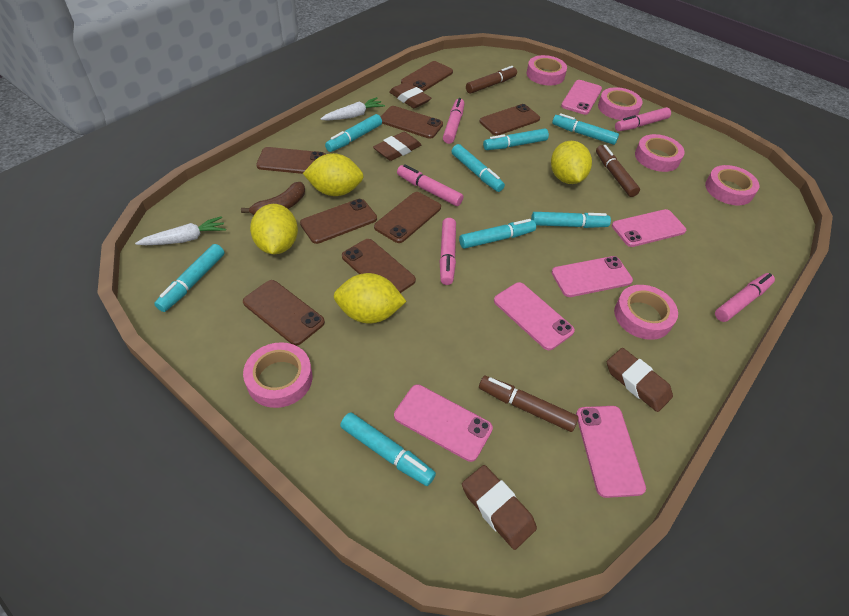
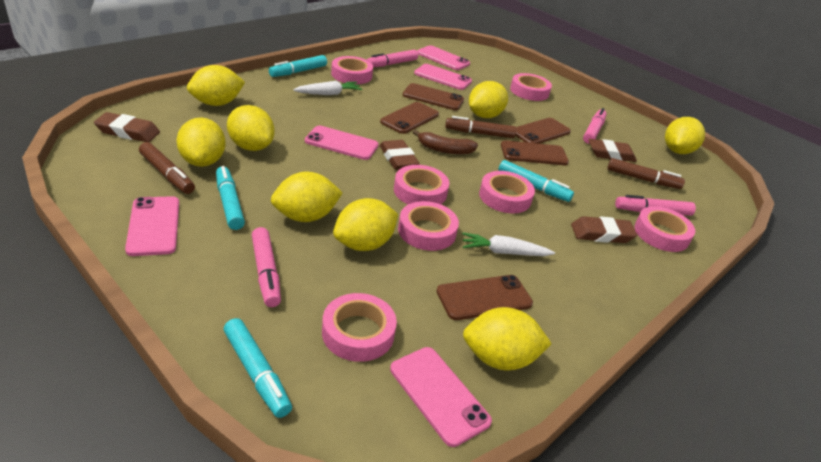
brown phone: [243,280,325,346] [256,147,326,174] [300,199,377,244] [342,239,416,293] [374,192,441,243] [381,106,443,139] [401,61,453,92] [479,104,540,136] = 8 -> [380,102,439,134] [403,83,464,110] [436,275,533,320] [501,140,569,165] [515,118,571,144] = 5
pink marker: [397,164,464,206] [440,218,456,285] [443,98,464,144] [615,107,671,131] [715,273,775,322] = 5 -> [252,227,281,307] [366,50,418,67] [583,108,607,144] [615,195,696,216] = 4
pink phone: [394,384,493,462] [494,282,575,350] [552,256,633,297] [561,80,602,115] [576,406,646,498] [612,209,686,247] = 6 -> [125,196,179,256] [305,126,379,160] [390,347,492,447] [414,64,472,90] [417,45,470,70] = 5
pink tape: [243,342,312,408] [526,55,567,86] [598,87,643,120] [614,285,678,340] [635,134,685,172] [705,165,759,205] = 6 -> [322,293,397,362] [331,56,373,84] [394,165,449,204] [398,201,459,251] [479,171,535,213] [510,73,552,101] [635,206,695,252] = 7
turquoise marker: [154,244,225,312] [325,114,382,152] [340,412,436,486] [452,144,505,192] [459,219,536,249] [483,129,549,150] [531,212,611,228] [552,113,619,145] = 8 -> [216,166,245,230] [224,318,292,418] [269,55,327,77] [498,160,574,202] = 4
yellow lemon: [250,204,298,254] [303,153,364,196] [334,273,406,324] [551,141,592,184] = 4 -> [176,117,226,167] [187,65,245,106] [227,105,275,151] [271,172,343,222] [333,198,398,251] [463,307,552,370] [469,81,508,118] [665,117,705,154] = 8

